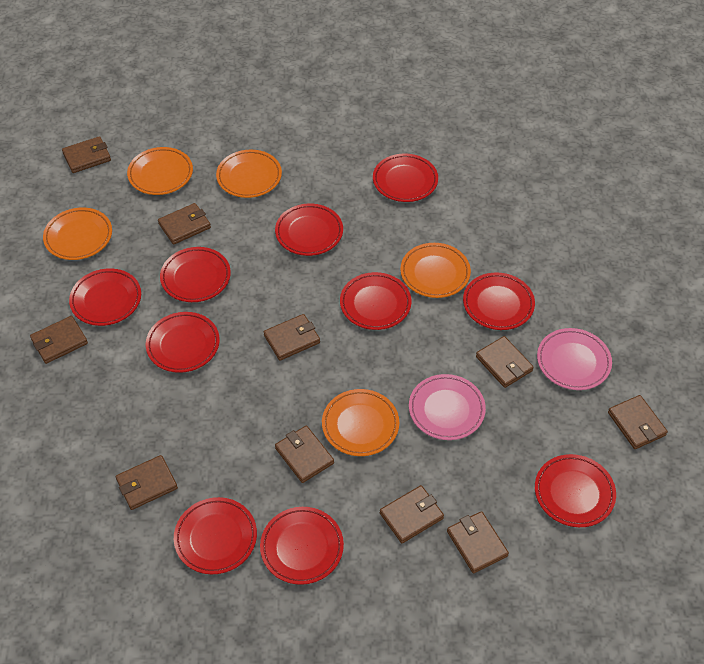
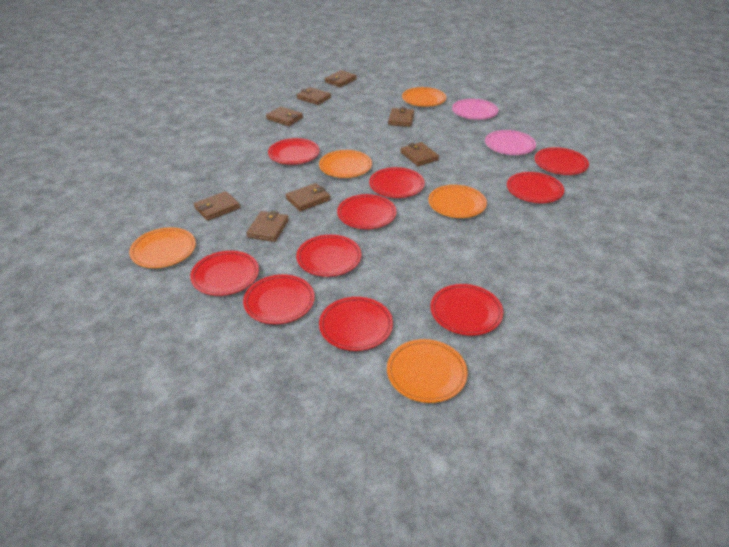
brown wallet: [30,316,88,364] [62,136,111,173] [116,455,178,510] [158,203,211,245] [264,314,320,361] [275,426,334,483] [380,485,444,543] [447,511,509,574] [476,336,534,388] [608,395,668,449] = 10 -> [194,191,240,221] [247,211,289,242] [266,107,303,126] [286,183,330,211] [297,87,331,105] [325,70,357,87] [388,107,414,127] [400,142,439,166] = 8

